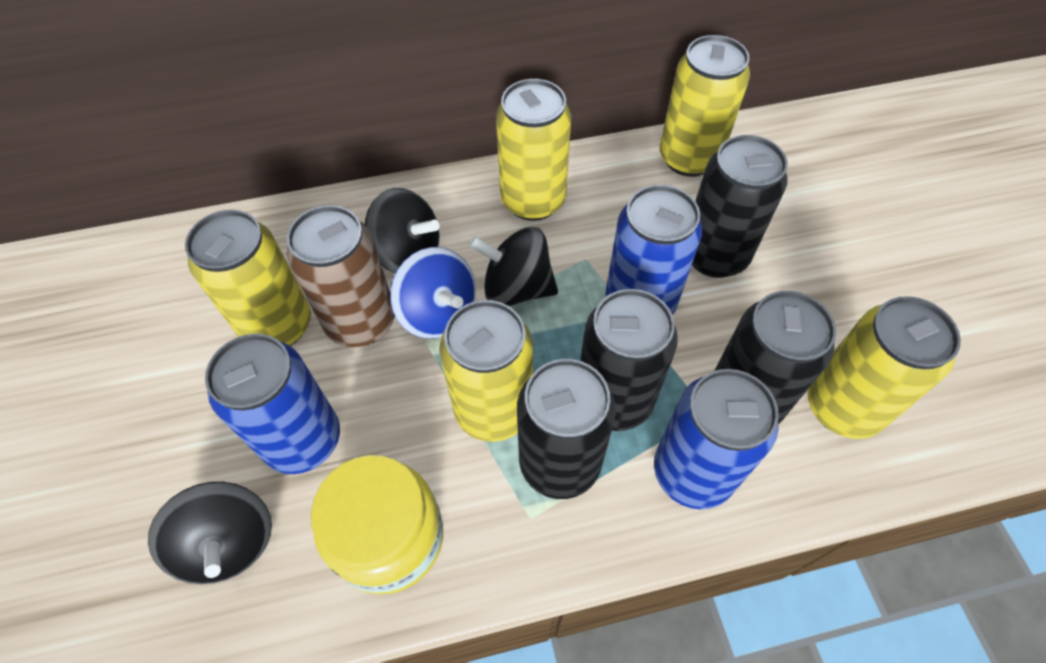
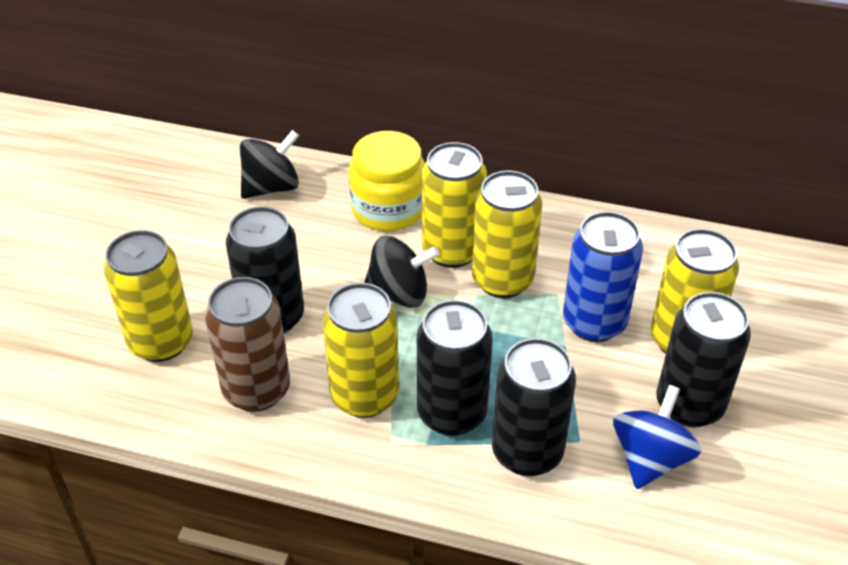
black spinning top: [148,482,272,584] [365,188,440,273] [469,227,558,306] = 3 -> [240,130,299,199] [364,236,439,308] = 2
blue can: [205,334,340,474] [605,185,702,315] [654,369,779,509] = 3 -> [563,211,643,342] = 1

